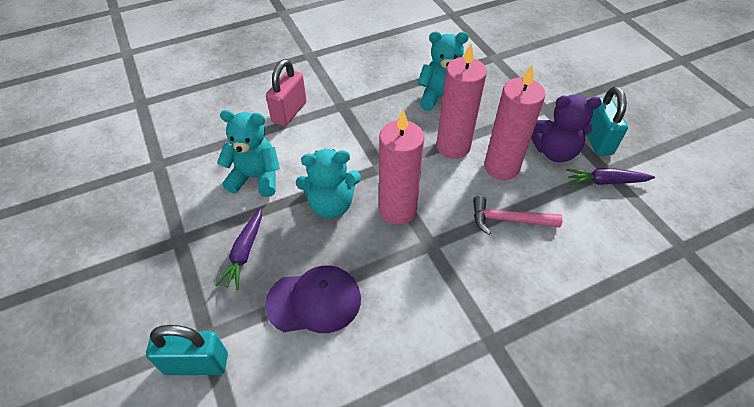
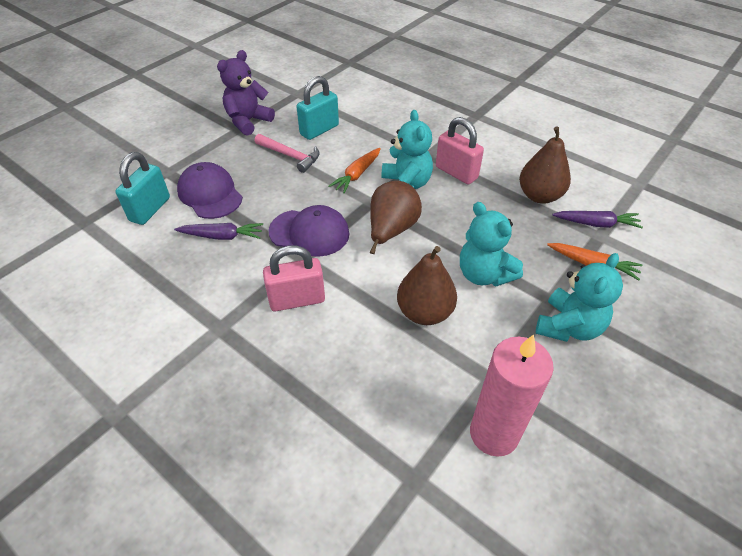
brown pear: none = 0 -> [370,181,422,254] [397,246,457,325] [519,127,571,204] = 3
orange carrot: none = 0 -> [329,148,381,194] [547,243,643,281] = 2
pink candle: [379,110,424,225] [436,43,487,159] [484,65,545,180] = 3 -> [470,335,554,457] = 1
pink padlock: [266,59,307,126] = 1 -> [263,245,325,311] [436,117,484,185] = 2
purple cap: [265,265,361,333] = 1 -> [177,162,243,219] [269,205,349,257] = 2

